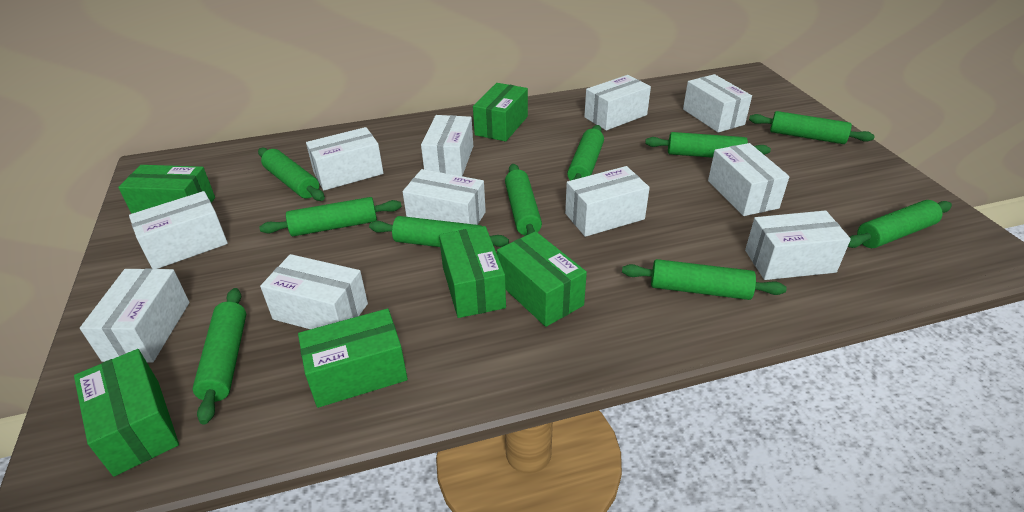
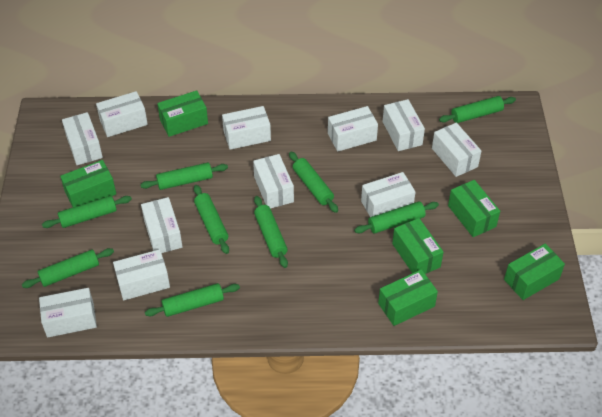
green rolling pin: [193,288,246,424] [258,147,325,201] [259,197,402,236] [369,216,509,247] [505,164,542,236] [567,125,604,181] [622,259,787,300] [645,132,771,158] [749,111,875,144] [848,200,952,248] = 10 -> [22,248,114,288] [42,196,132,228] [140,163,228,190] [145,283,240,317] [194,185,229,254] [254,196,288,268] [289,151,338,213] [354,201,439,233] [439,96,516,123] = 9

